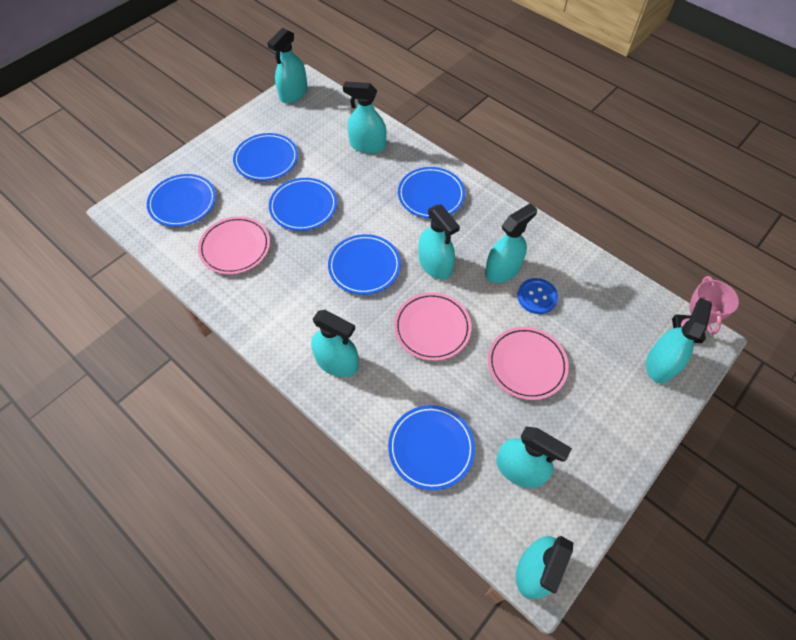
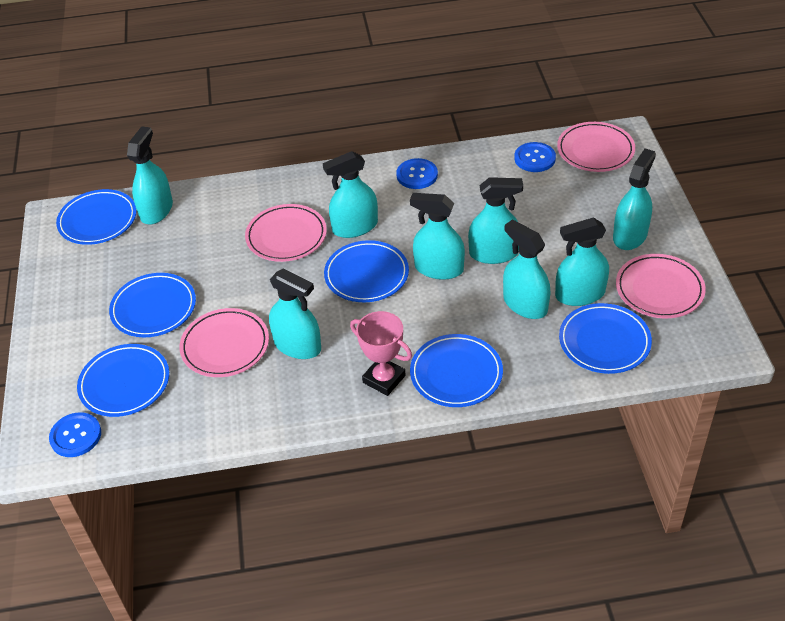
blue button: [517,278,558,314] = 1 -> [49,412,101,457] [396,158,438,189] [514,142,556,172] = 3
pink plate: [198,216,270,274] [394,292,471,361] [488,327,569,400] = 3 -> [179,308,269,377] [245,204,327,262] [557,122,635,172] [616,254,706,318] = 4

